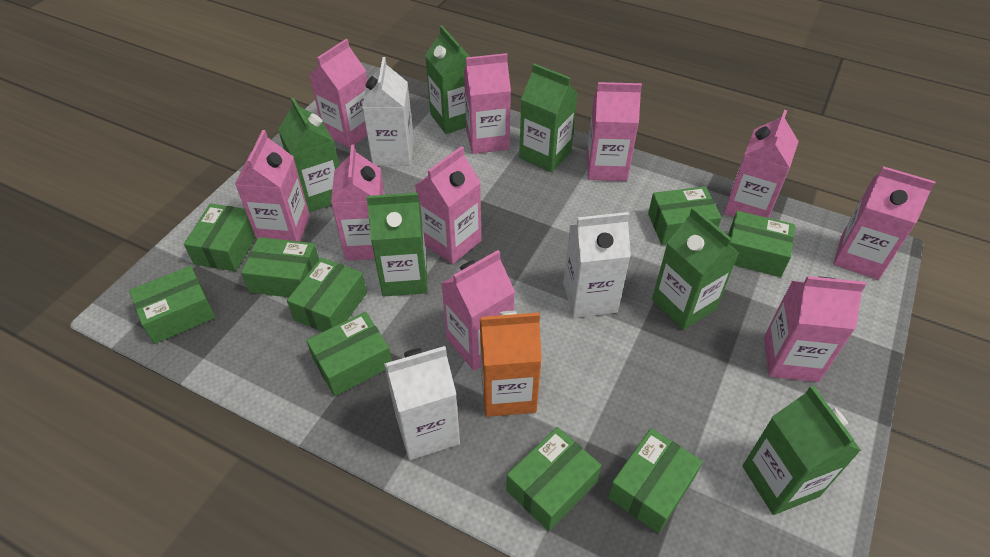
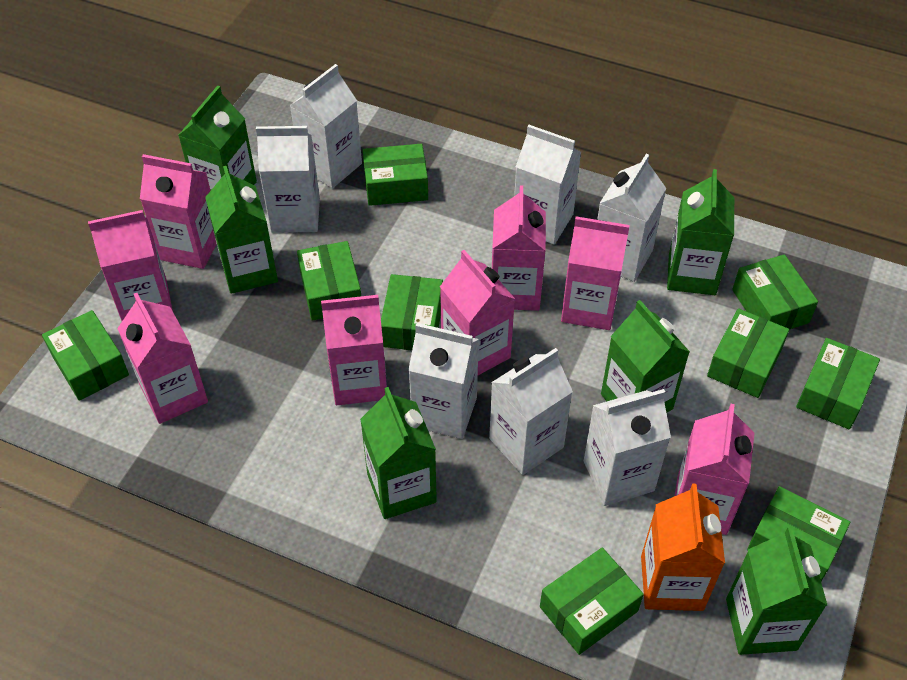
pink carton: [235,130,310,242] [309,39,367,148] [331,144,385,260] [415,146,481,264] [441,250,515,371] [464,53,511,154] [587,82,642,181] [724,110,799,218] [764,276,866,382] [833,166,935,280] = 10 -> [88,210,173,321] [117,293,208,424] [140,154,216,269] [321,295,387,405] [440,250,515,375] [491,185,546,311] [561,217,630,330] [675,404,754,535] = 8
white carton: [362,57,414,166] [384,346,460,460] [563,212,631,318] = 3 -> [256,126,320,233] [290,64,362,188] [408,323,479,439] [489,348,573,475] [514,125,581,244] [584,389,671,506] [597,154,666,282] = 7

